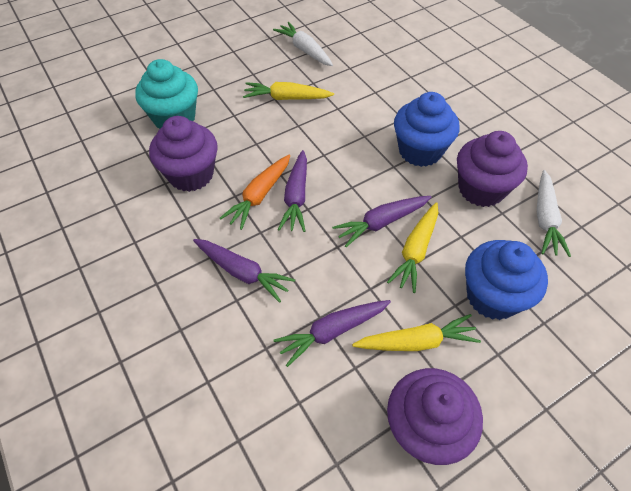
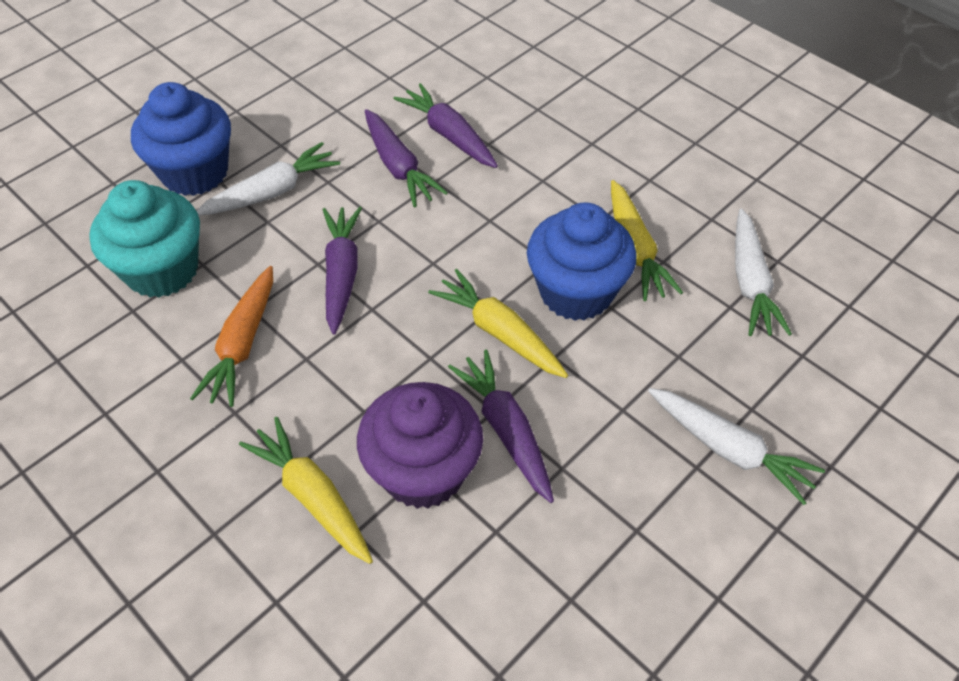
purple cupcake: [149,116,218,192] [387,368,483,465] [457,131,528,207] = 3 -> [357,382,483,509] = 1
white carrot: [273,22,333,66] [537,170,571,257] = 2 -> [197,142,340,216] [648,388,825,505] [735,208,792,336] = 3

